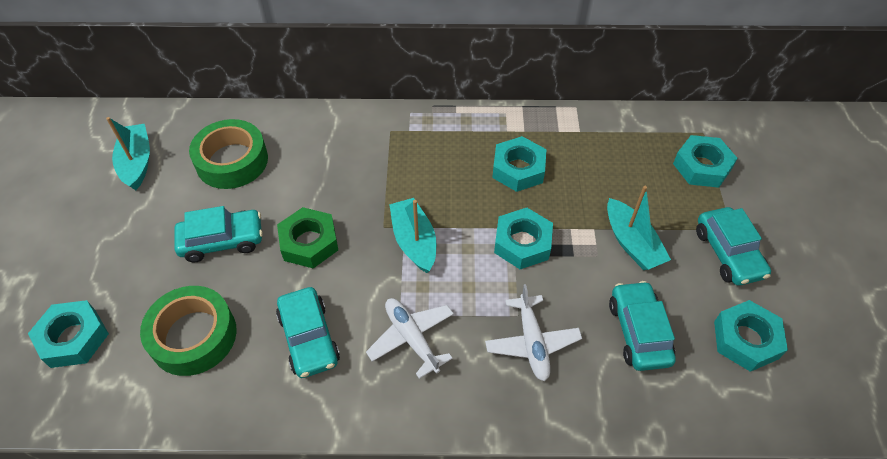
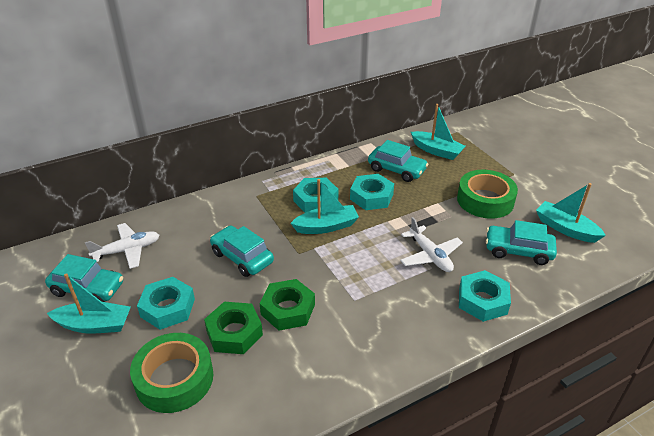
green nut: [277,207,338,269] = 1 -> [204,302,263,354] [260,279,315,331] = 2
turquoise boat: [106,117,150,190] [389,198,436,273] [607,186,671,270] = 3 -> [47,273,131,333] [291,179,359,234] [411,104,466,160] [536,183,606,243] = 4
turquoise nut: [28,300,109,368] [492,136,547,192] [494,208,553,269] [673,135,738,188] [714,300,788,372] = 5 -> [137,277,195,330] [293,178,339,213] [350,174,394,210] [459,270,511,322] = 4

